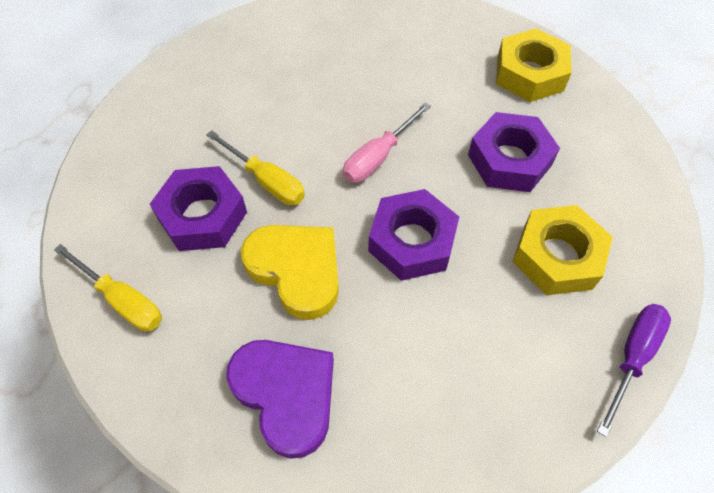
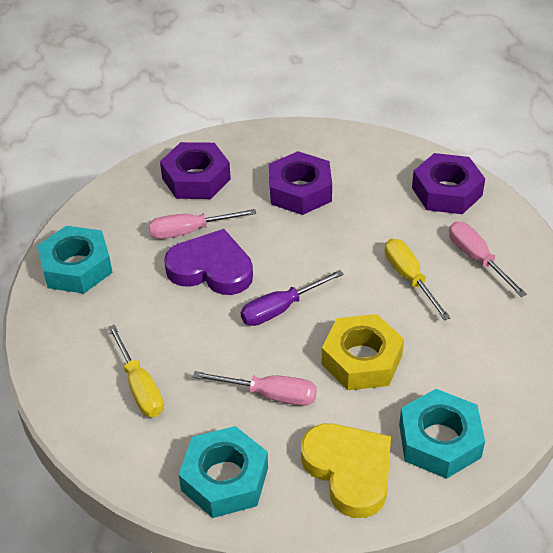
pink screwdriver: [343,102,431,183] = 1 -> [149,209,257,239] [193,371,317,406] [449,222,527,297] = 3
turquoise nut: none = 0 -> [37,226,113,294] [179,426,268,518] [399,389,485,479] = 3
yellow nut: [496,28,572,102] [513,205,613,295] = 2 -> [322,314,404,390] = 1

